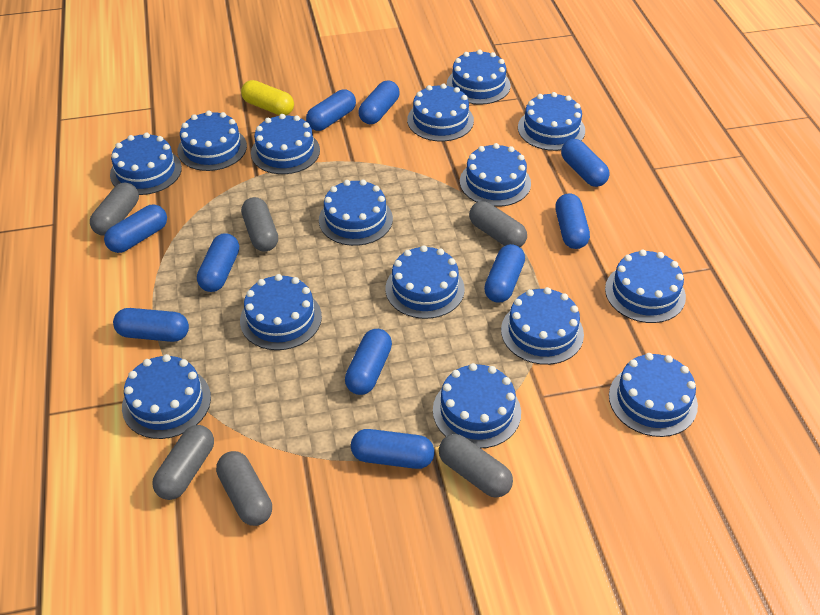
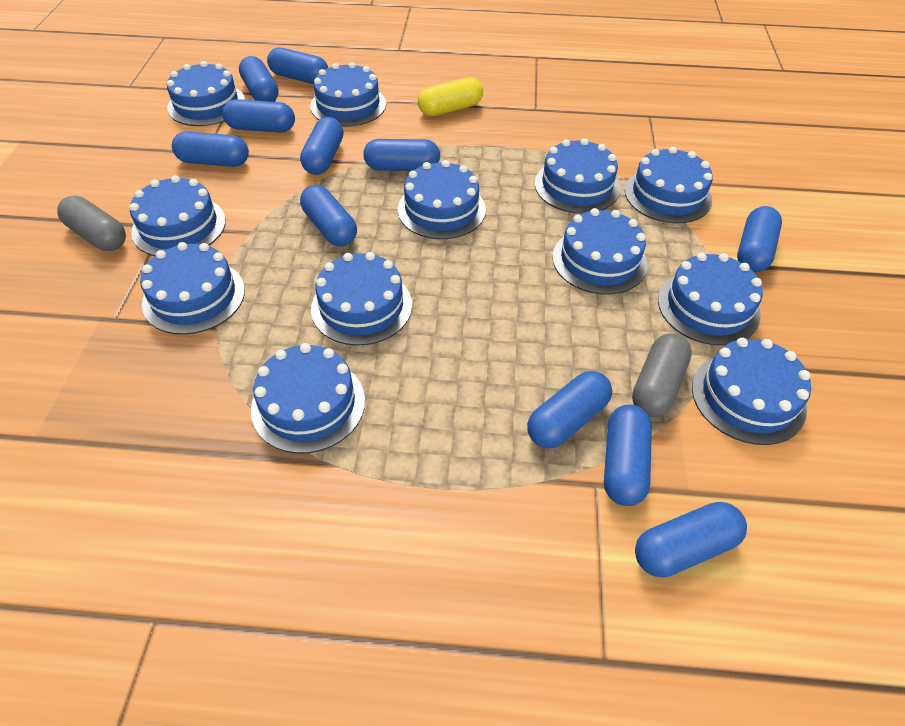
blue cake: [110,132,182,195] [122,354,211,439] [178,111,247,171] [240,274,322,350] [251,114,320,174] [319,179,393,246] [386,245,465,319] [407,84,474,141] [433,363,521,448] [447,49,511,105] [460,143,531,207] [501,287,584,365] [518,92,585,151] [605,249,686,323] [609,353,698,437] = 15 -> [129,175,226,256] [140,242,245,335] [167,61,245,126] [251,343,365,454] [310,62,386,127] [311,252,412,346] [398,160,486,239] [535,138,620,214] [552,208,648,294] [625,147,713,223] [658,253,763,346] [692,338,811,445] = 12
blue capsule: [104,205,167,253] [113,308,189,342] [197,233,239,292] [306,90,356,131] [345,329,392,395] [351,429,434,469] [358,80,400,124] [484,244,525,303] [555,193,590,249] [561,139,610,187] = 10 -> [172,132,249,167] [222,99,295,133] [239,56,279,102] [267,47,328,84] [300,117,344,175] [300,185,357,246] [363,139,440,171] [527,371,612,448] [604,404,652,506] [635,502,747,578] [737,206,782,272] = 11
grey capsule: [90,182,139,236] [152,425,214,500] [216,451,272,526] [241,197,278,252] [439,434,513,498] [469,201,527,247] = 6 -> [57,196,126,251] [632,333,692,417] = 2

